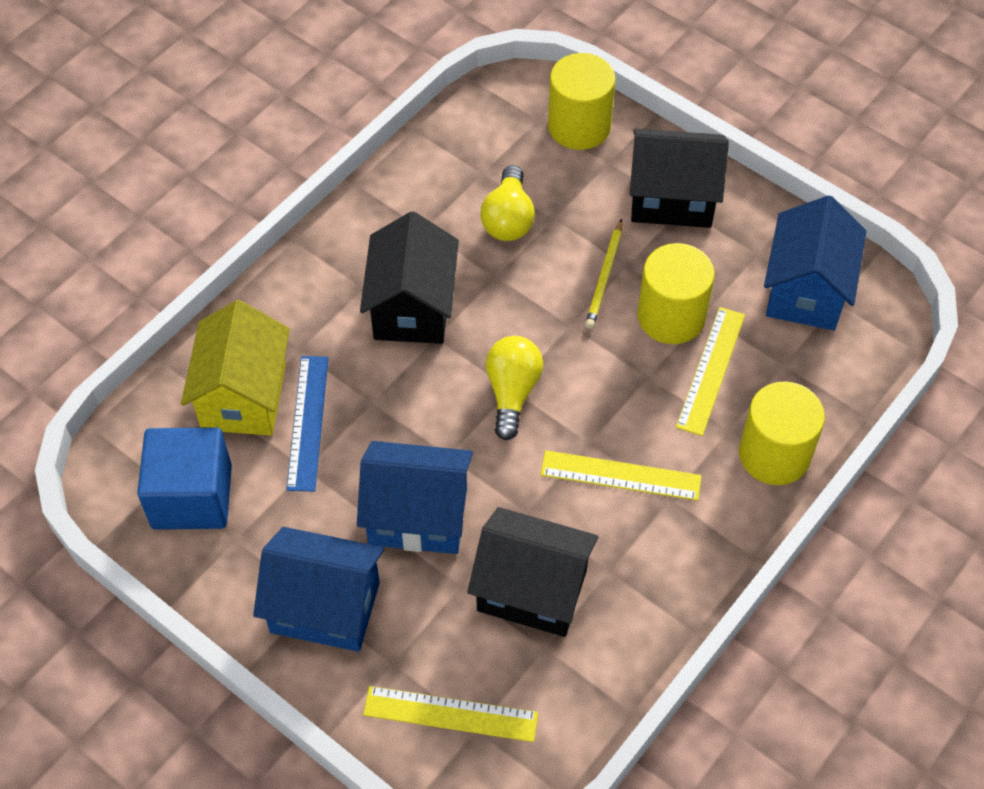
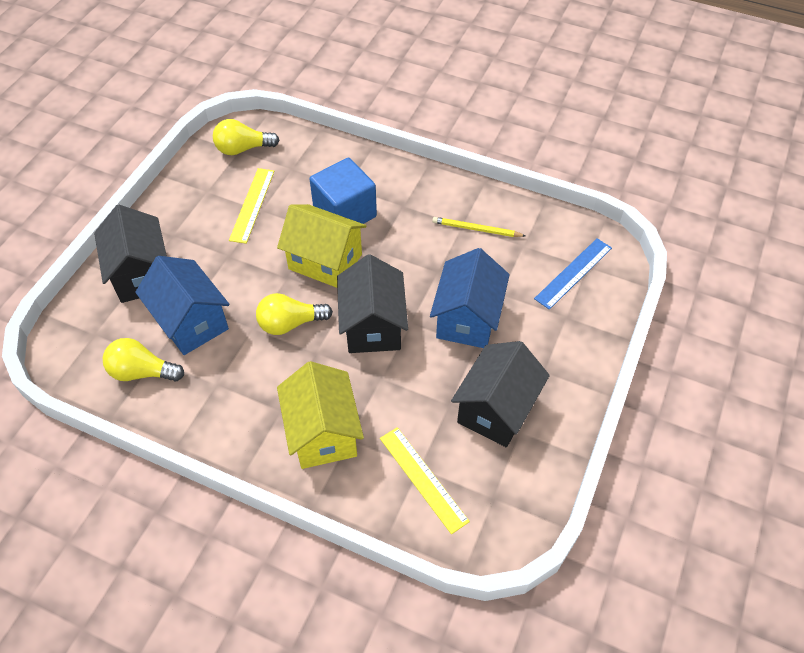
blue house: [253,527,384,652] [357,441,473,554] [764,195,867,330] = 3 -> [135,256,230,355] [430,248,510,348] = 2
yellow cylinder: [548,53,616,150] [637,243,715,344] [739,381,825,485] = 3 -> none = 0
yellow house: [181,300,290,436] = 1 -> [277,204,367,288] [277,361,364,469] = 2
yellow light bulb: [480,165,535,241] [485,336,543,440] = 2 -> [103,338,184,381] [213,119,280,155] [256,293,333,335] = 3
yellow ruler: [363,686,538,742] [540,450,701,501] [676,307,745,436] = 3 -> [229,168,274,244] [380,427,470,534] = 2

